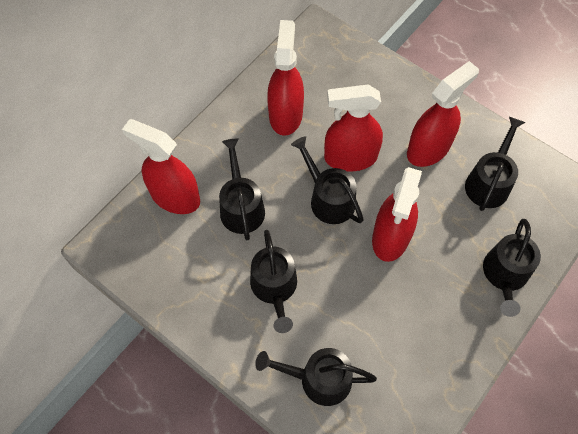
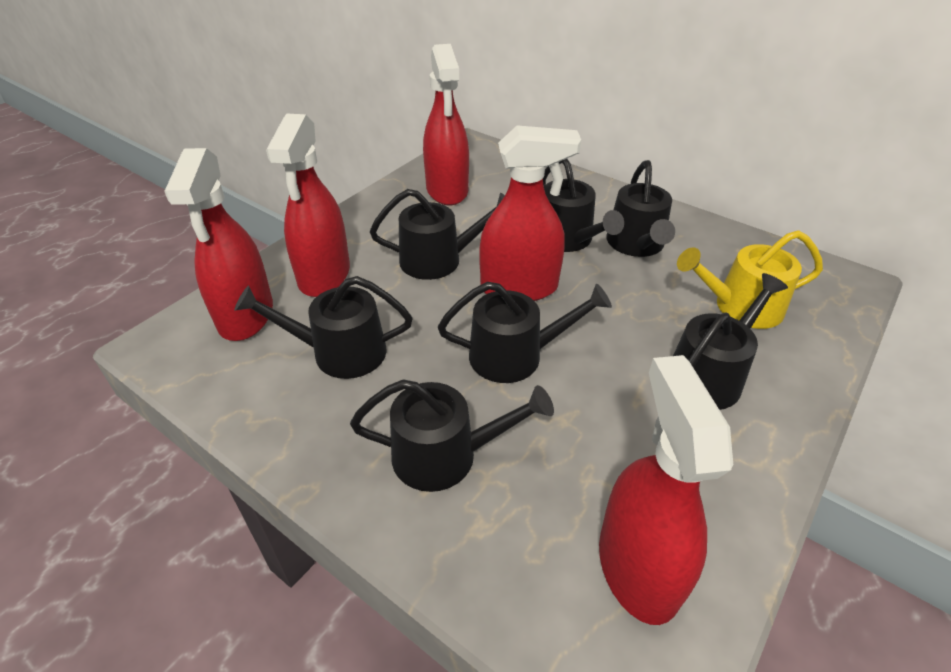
black watering can: [219,139,265,240] [250,230,297,333] [255,348,377,406] [291,136,364,224] [465,117,525,211] [483,219,541,317] = 6 -> [234,276,413,379] [350,379,554,492] [370,189,505,280] [438,282,612,383] [543,159,624,252] [606,160,675,257] [673,273,788,410] = 7
yellow watering can: none = 0 -> [677,230,823,329] = 1

